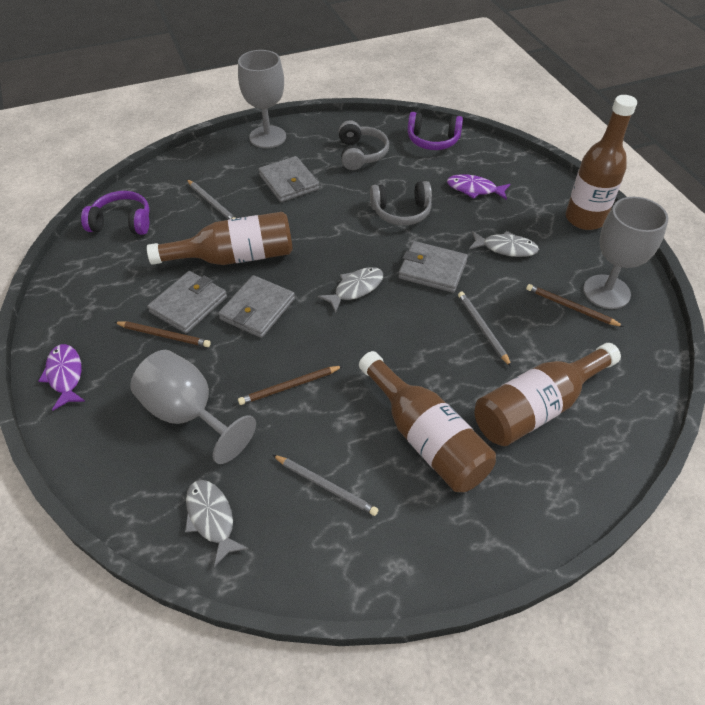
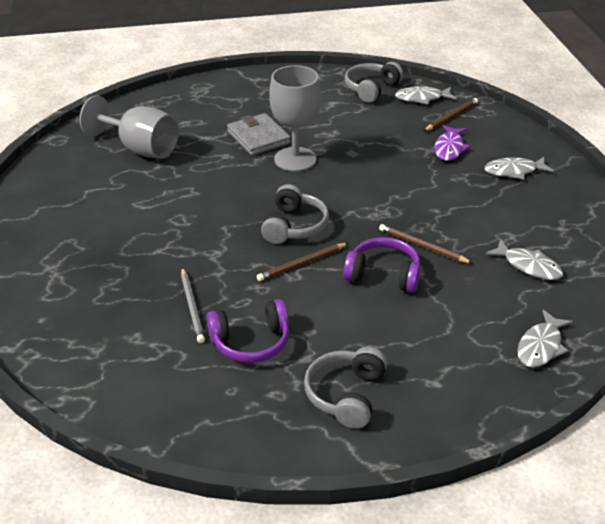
brown bottle: [147,212,293,265] [359,351,496,492] [475,343,621,446] [566,95,637,230] = 4 -> none = 0
grey fish: [185,480,249,567] [318,267,383,313] [469,231,539,257] = 3 -> [395,86,457,104] [484,157,554,180] [485,239,564,280] [517,310,573,368] = 4
grey goblet: [130,350,256,464] [238,50,286,148] [583,197,668,309] = 3 -> [79,96,179,159] [269,65,321,172] = 2
grey headphones: [339,120,389,170] [370,181,432,225] = 2 -> [261,184,329,244] [304,346,387,429] [345,62,404,103] = 3
grey pencil: [187,180,235,220] [273,455,378,516] [458,292,512,367] = 3 -> [181,267,205,343] = 1
grey wallet: [147,271,227,334] [218,275,295,338] [259,156,319,202] [398,241,468,293] = 4 -> [227,113,291,155] = 1
purple fish: [39,344,85,411] [447,174,510,200] = 2 -> [434,125,471,161] = 1

